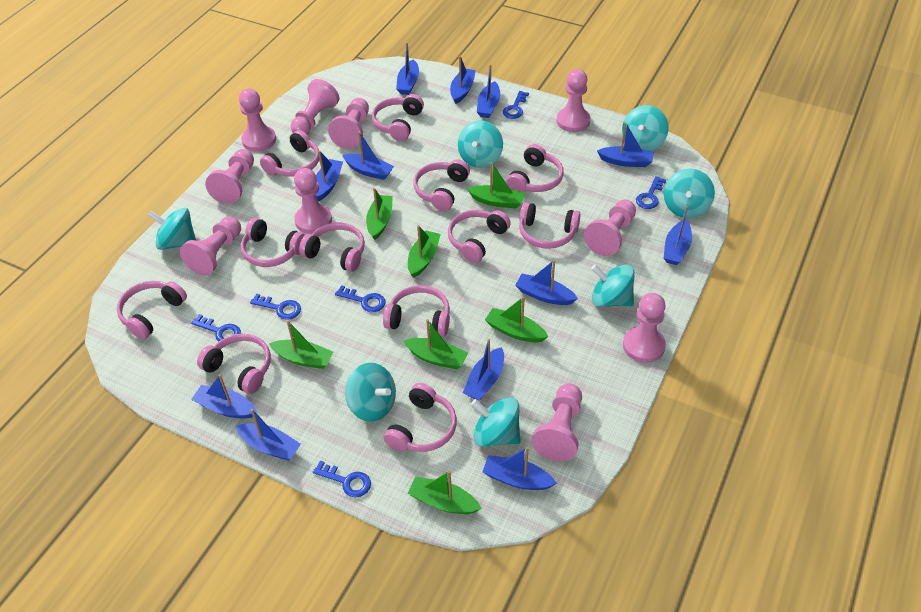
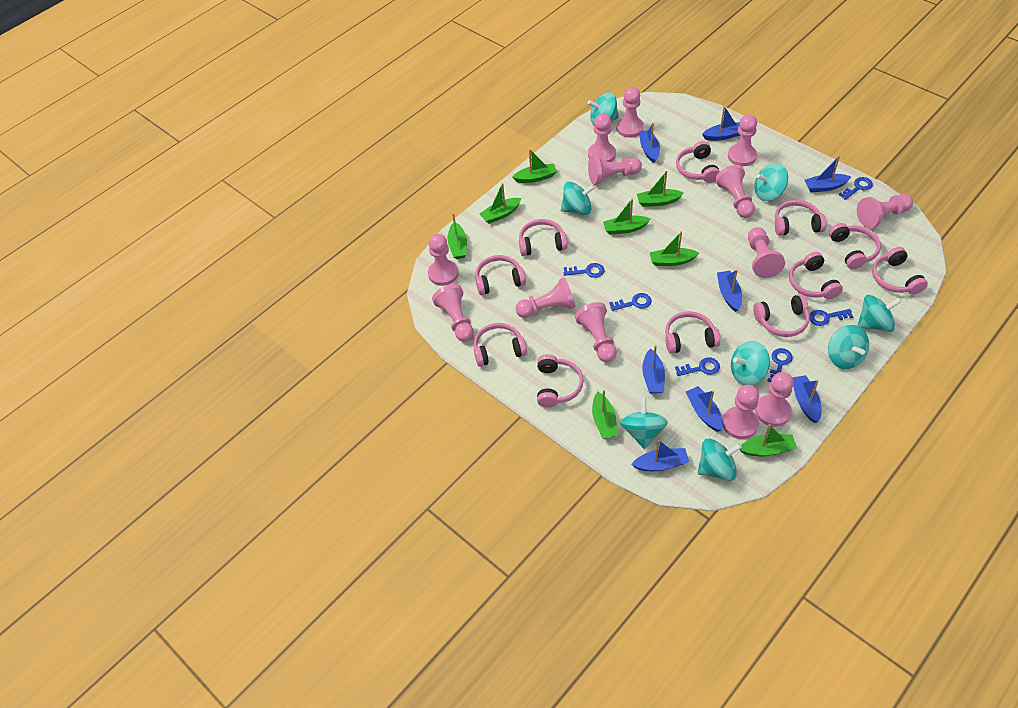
blue boat: [191,374,257,419] [236,409,301,461] [315,150,343,201] [342,131,394,180] [396,42,419,95] [450,56,476,104] [463,339,504,401] [477,64,500,118] [482,447,557,490] [515,260,578,305] [597,122,653,167] [664,206,692,265] = 12 -> [631,440,689,471] [639,123,660,163] [642,345,665,394] [686,386,723,432] [702,106,740,141] [717,270,742,312] [793,375,821,423] [805,156,851,192] = 8
green boat: [269,321,333,369] [366,188,393,240] [404,319,468,369] [408,225,441,278] [408,471,482,514] [467,162,525,208] [485,297,548,343] = 7 -> [447,213,467,259] [479,183,521,224] [512,149,557,183] [592,390,617,439] [603,198,651,234] [637,171,683,207] [650,231,699,266] [739,424,797,456] = 8
pink headphones: [117,281,187,339] [197,334,271,394] [241,218,305,267] [260,130,319,177] [299,223,365,272] [372,94,424,141] [383,285,450,336] [384,383,457,452] [413,159,470,211] [448,210,511,263] [506,144,564,192] [519,202,581,249] = 12 -> [474,323,527,367] [475,255,526,295] [519,219,568,256] [537,354,584,408] [665,311,720,354] [676,141,720,183] [753,294,810,337] [775,200,827,236] [789,252,843,299] [829,223,881,269] [872,247,928,294] = 11
pink pawn: [180,216,241,276] [205,149,254,204] [239,89,276,152] [291,79,339,134] [294,168,332,234] [328,98,369,149] [531,384,582,461] [557,69,591,132] [584,200,636,256] [623,293,666,363] = 10 -> [428,234,459,286] [432,284,474,342] [516,277,575,318] [575,302,617,362] [588,113,616,162] [588,155,642,185] [616,87,644,138] [715,165,755,218] [722,385,759,439] [728,114,757,166] [748,227,785,278] [755,372,794,427] [857,194,913,228] = 13
turquoise spinning top: [148,208,196,250] [345,363,396,422] [458,121,503,168] [471,397,521,447] [591,264,635,307] [622,105,669,151] [664,169,715,218] = 7 -> [561,182,595,215] [588,92,619,125] [620,397,668,449] [698,439,742,481] [731,341,770,385] [754,163,788,201] [828,325,869,369] [857,295,902,332] = 8

